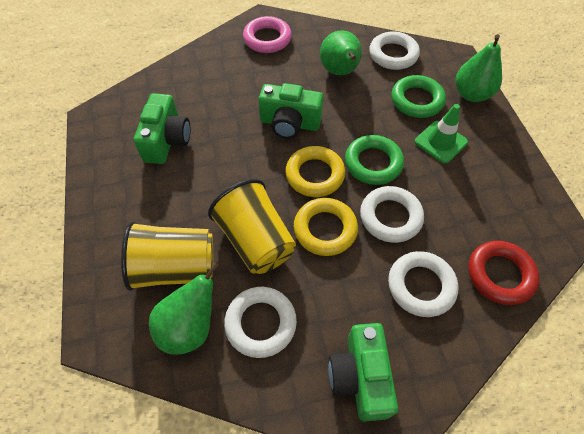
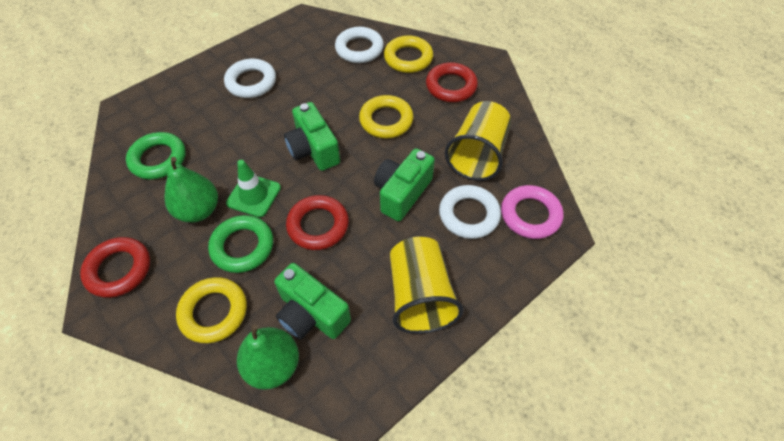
green pear: [149,262,219,355] [320,30,362,75] [456,34,502,102] = 3 -> [164,157,218,222] [237,324,299,390] = 2
red ring: [468,241,540,305] = 1 -> [80,237,150,298] [286,195,349,250] [426,62,478,102] = 3
white ring: [224,287,297,358] [360,186,424,243] [369,31,420,70] [388,251,458,317] = 4 -> [224,59,276,98] [335,27,384,63] [439,185,501,239] = 3
yellow ring: [285,146,345,197] [294,198,358,256] = 2 -> [176,277,247,343] [359,95,414,138] [384,36,433,73] = 3

